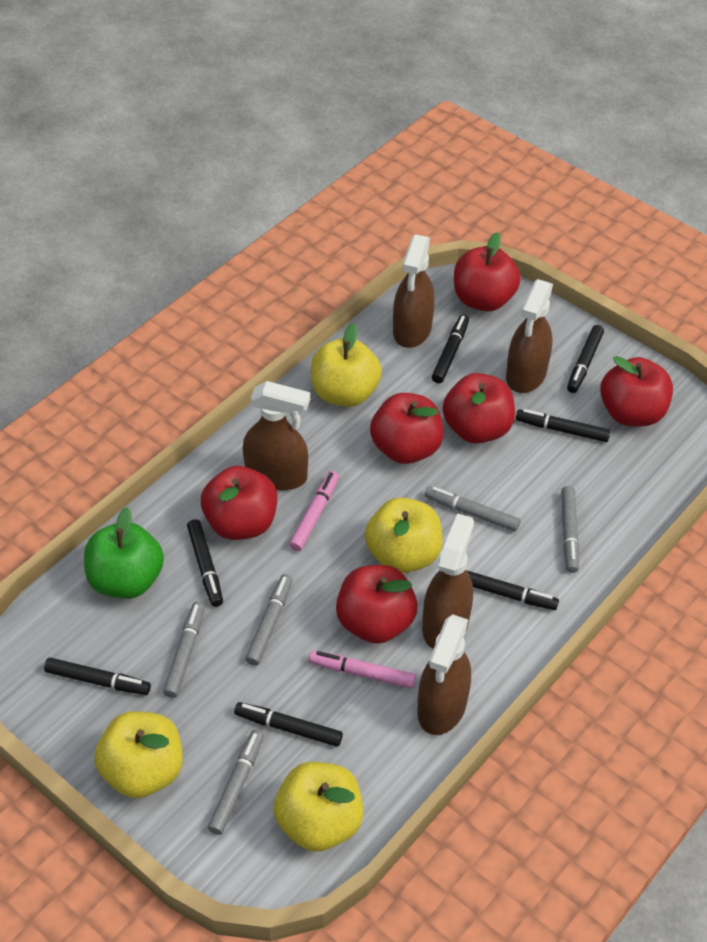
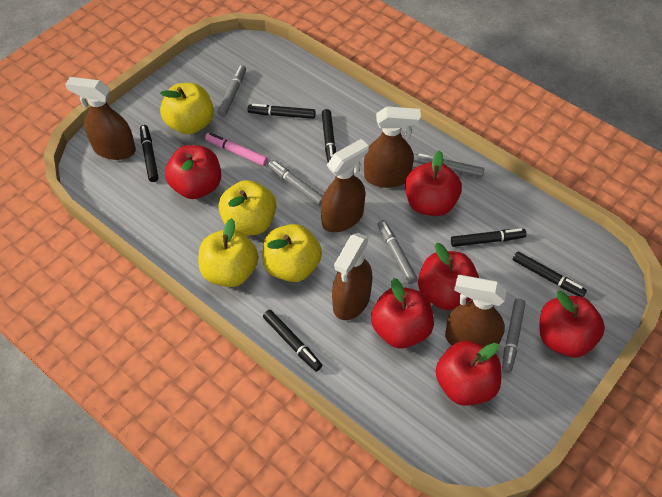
black marker: [44,658,151,695] [187,519,223,607] [234,702,343,747] [432,315,469,383] [467,571,559,610] [516,409,611,442] [567,325,604,393] = 7 -> [140,125,158,182] [248,104,316,119] [263,310,322,372] [322,109,336,162] [451,228,527,247] [513,251,587,297] = 6
green apple: [84,507,164,599] = 1 -> none = 0
pink marker: [289,471,339,551] [309,650,416,689] = 2 -> [205,133,268,166] = 1

